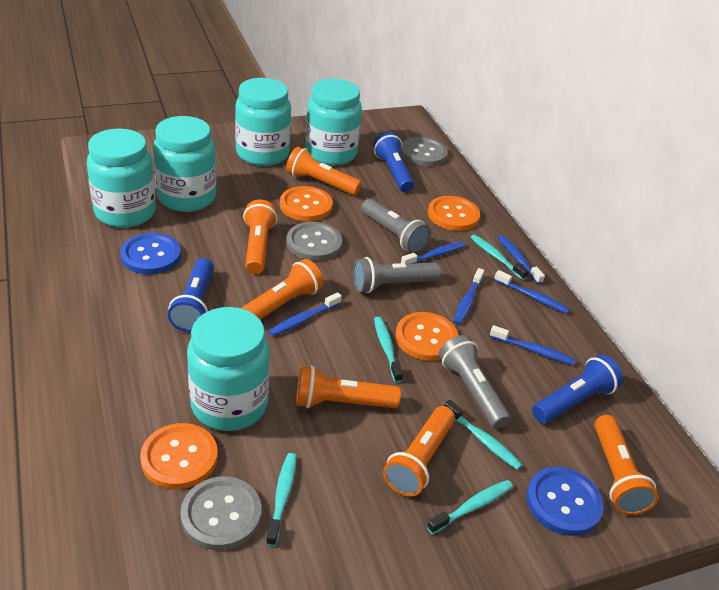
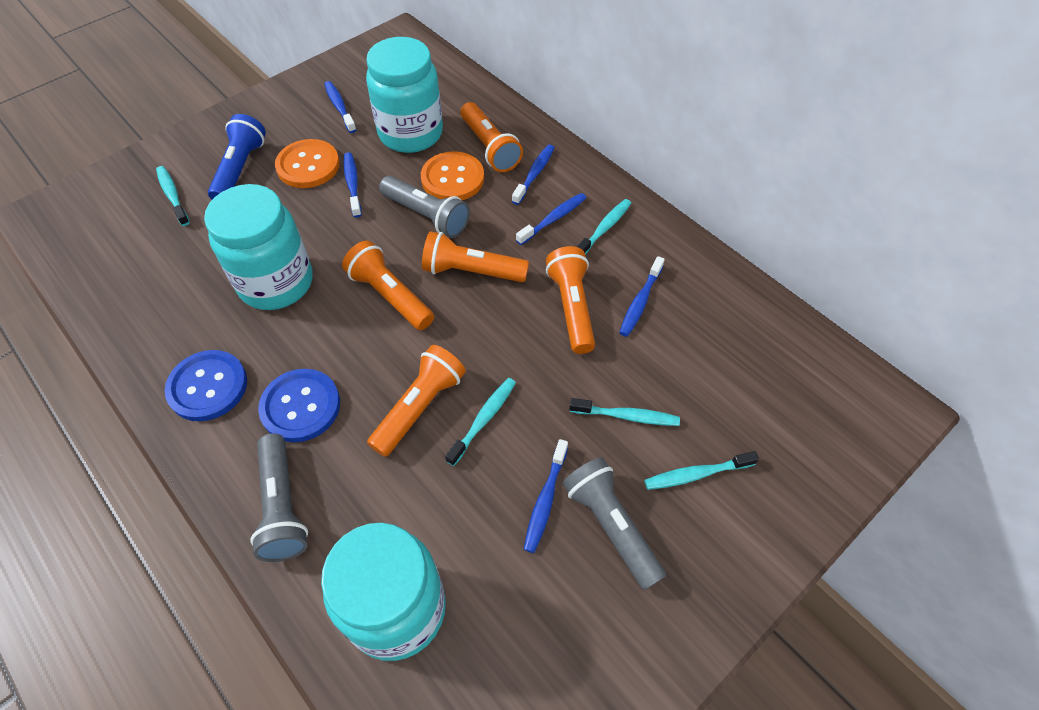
blue flashlight: [168,258,214,332] [373,132,414,193] [532,355,623,424] = 3 -> [208,114,266,199] = 1
grey button: [180,476,262,550] [286,222,342,261] [400,137,448,166] = 3 -> none = 0
orange button: [140,423,218,489] [280,186,333,221] [395,312,459,361] [428,196,480,231] = 4 -> [275,139,340,188] [421,151,484,200] = 2
orange flashlight: [241,259,324,319] [243,200,278,274] [286,147,362,195] [296,366,401,408] [383,406,455,497] [594,415,658,515] = 6 -> [342,241,434,330] [367,345,466,457] [422,231,529,282] [460,102,523,172] [546,246,595,354] = 5
turquoise jar: [87,129,156,228] [153,116,216,212] [187,307,270,431] [235,78,291,166] [305,79,362,165] = 5 -> [204,184,313,310] [321,523,446,661] [366,37,443,153] = 3

